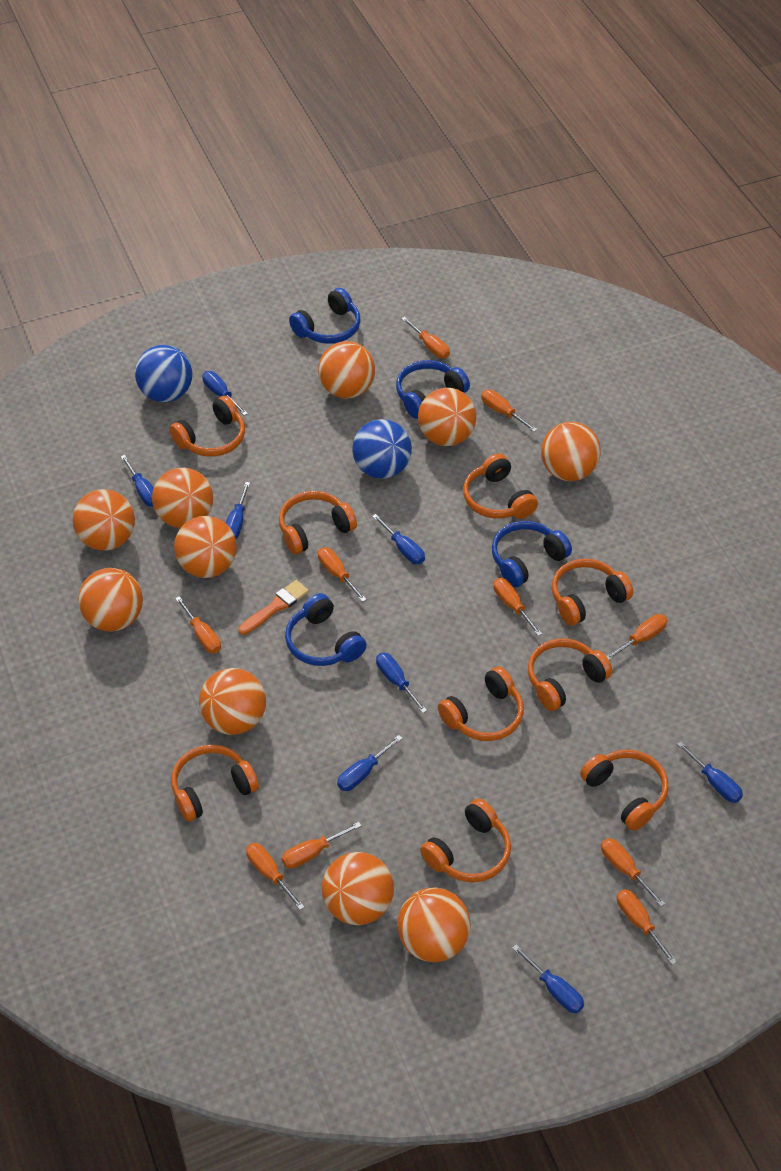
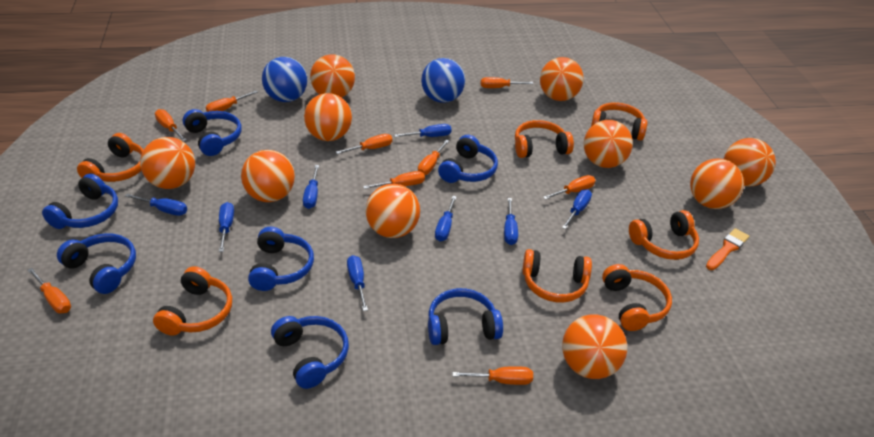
blue headphones: [285,593,367,666] [289,288,361,344] [396,360,470,419] [492,521,572,587] = 4 -> [42,173,118,229] [57,233,136,294] [183,109,241,156] [248,227,314,291] [271,316,349,389] [428,288,503,345] [438,135,498,183] = 7
orange headphones: [170,396,245,457] [171,745,259,822] [279,491,357,555] [420,799,511,882] [438,666,524,741] [463,453,538,519] [528,639,612,711] [552,559,633,626] [580,750,669,831] = 9 -> [77,133,144,182] [153,266,232,336] [515,120,574,158] [522,249,592,303] [591,102,648,141] [602,264,672,331] [629,210,699,260] = 7
orange screwdriver: [175,596,221,653] [246,843,305,910] [282,822,361,869] [318,547,367,602] [401,317,450,358] [481,390,537,432] [493,578,542,636] [601,838,665,907] [606,614,667,660] [617,889,677,965] = 10 -> [27,268,71,313] [155,109,187,142] [206,91,258,112] [336,134,392,154] [363,171,425,189] [418,140,449,175] [452,366,533,385] [481,77,533,88] [543,175,595,200] = 9

